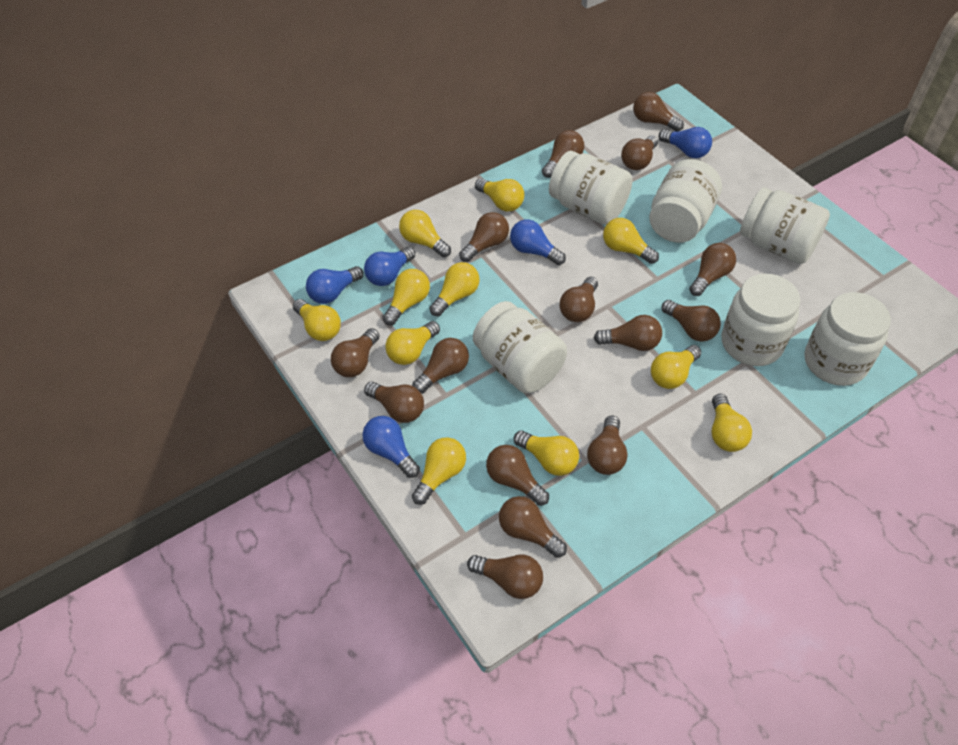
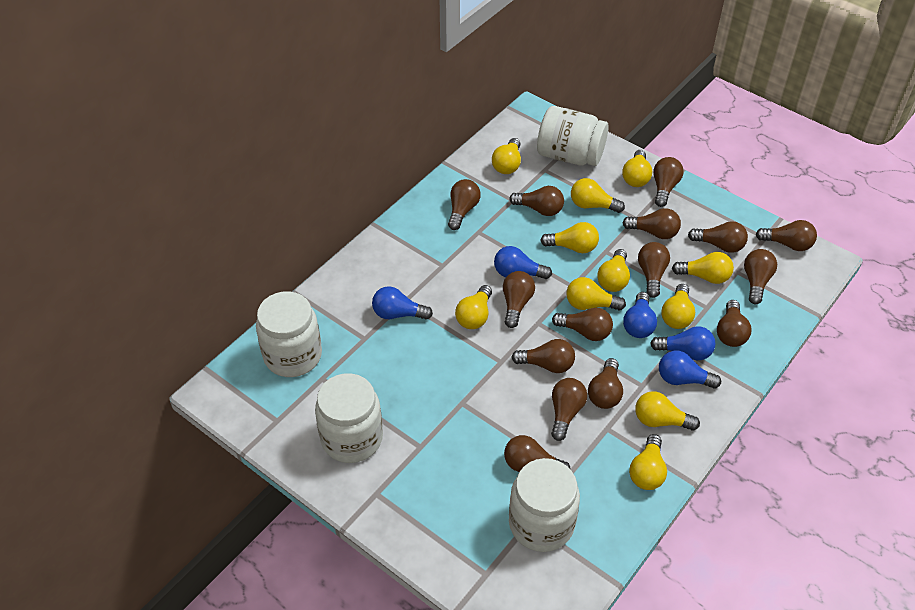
white jar: [473,301,567,394] [549,151,632,225] [649,159,722,243] [722,274,800,366] [740,187,830,264] [805,292,891,386] = 6 -> [256,291,322,377] [315,373,383,463] [509,458,580,552] [537,106,609,166] = 4

